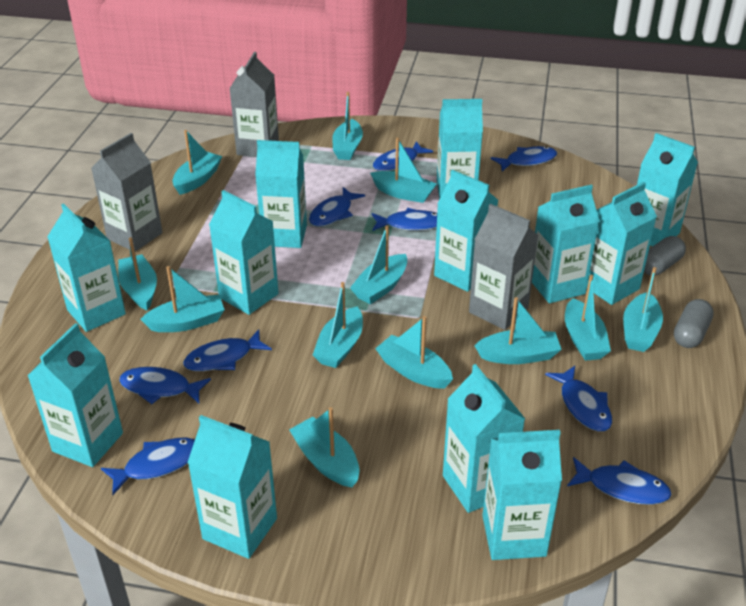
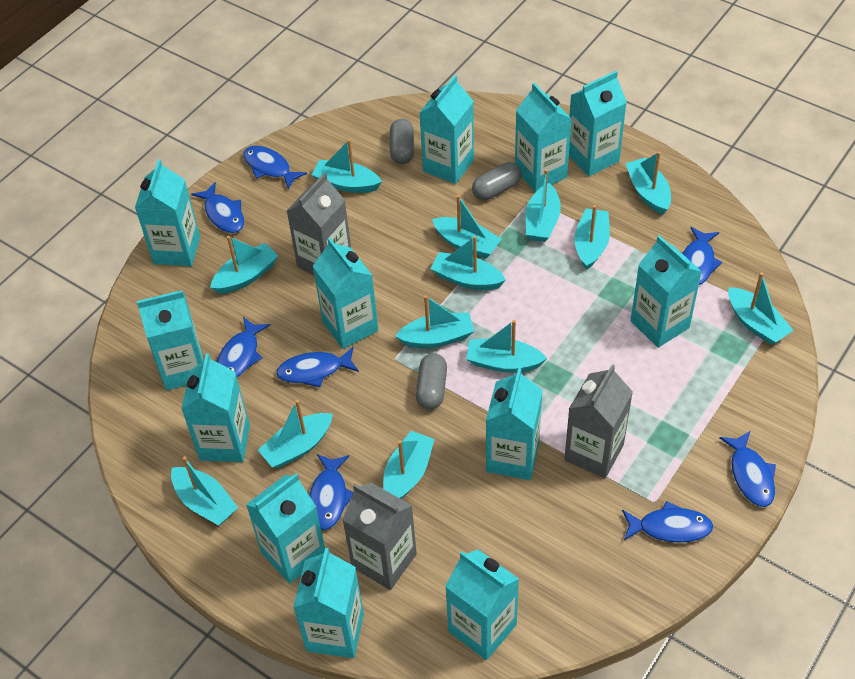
blue fish: [101,438,195,495] [119,367,211,404] [183,329,272,371] [309,187,365,227] [372,208,437,231] [373,141,433,171] [491,146,557,171] [545,366,612,431] [567,457,672,505] = 9 -> [191,182,244,233] [217,317,270,378] [243,146,307,189] [276,347,359,387] [309,454,353,530] [622,501,713,543] [683,227,722,285] [719,431,776,507] = 8
grey capsule: [644,236,686,276] [674,299,714,348] = 2 -> [390,119,414,164] [416,353,447,410] [472,162,522,200] = 3
turquoise boat: [118,237,157,310] [141,266,225,332] [172,130,222,195] [289,407,359,487] [313,282,363,368] [332,92,363,160] [350,225,407,304] [370,138,437,203] [375,316,453,389] [474,297,562,364] [565,275,611,361] [623,267,663,352] = 12 -> [171,456,238,526] [210,236,278,294] [258,400,333,468] [312,139,382,193] [383,431,434,499] [395,295,474,348] [431,236,506,290] [432,195,501,258] [466,320,547,373] [526,169,561,242] [574,205,610,270] [625,151,671,215] [728,272,794,345] = 13

